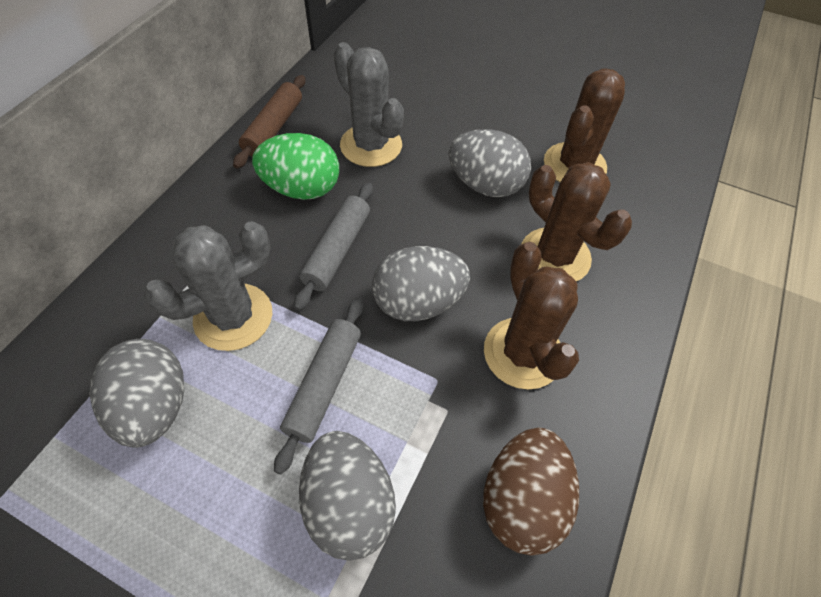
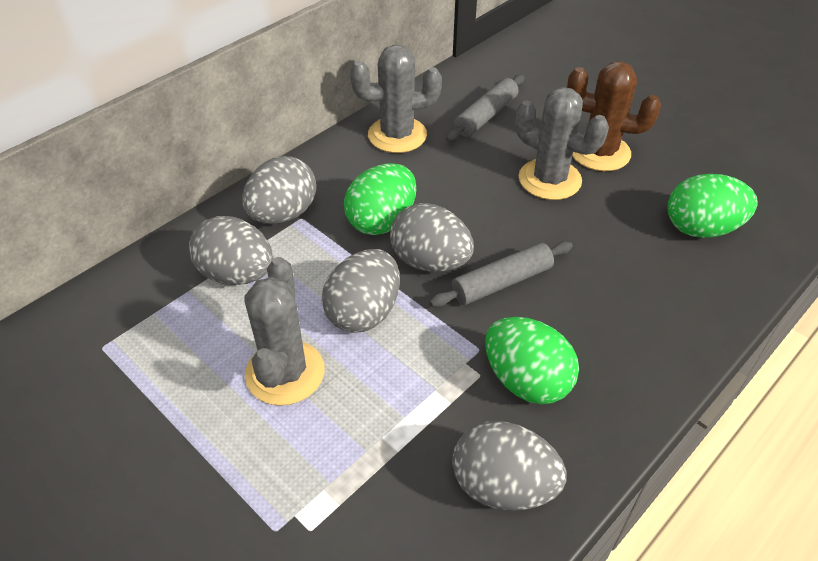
brown cactus: [484,242,579,389] [521,162,632,281] [544,68,625,182] = 3 -> [567,61,661,171] = 1
brown egg: [483,428,579,556] = 1 -> none = 0
brown rolling pin: [233,75,305,169] = 1 -> none = 0
green egg: [252,133,339,200] = 1 -> [344,163,416,235] [485,317,579,404] [667,174,758,238] = 3
grey cactus: [144,221,272,351] [334,42,404,167] = 2 -> [244,257,325,406] [350,45,442,153] [515,87,609,200] = 3
grey egg: [90,339,184,448] [299,431,396,561] [372,246,470,321] [448,129,531,197] = 4 -> [189,216,273,285] [242,156,316,224] [322,249,400,333] [390,203,474,272] [452,421,566,511] = 5

